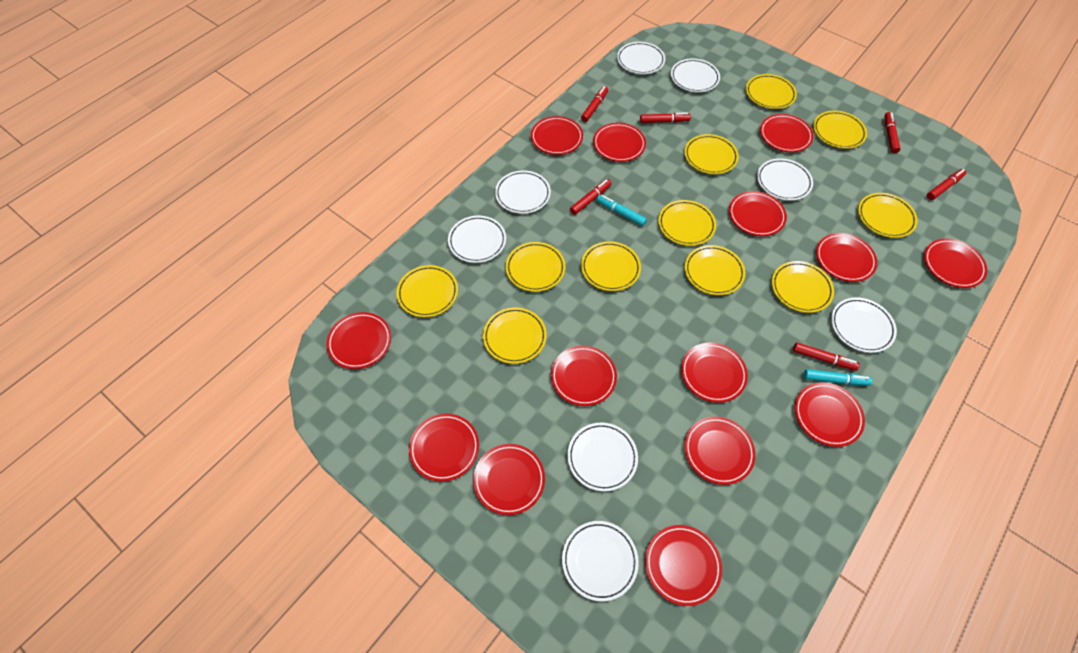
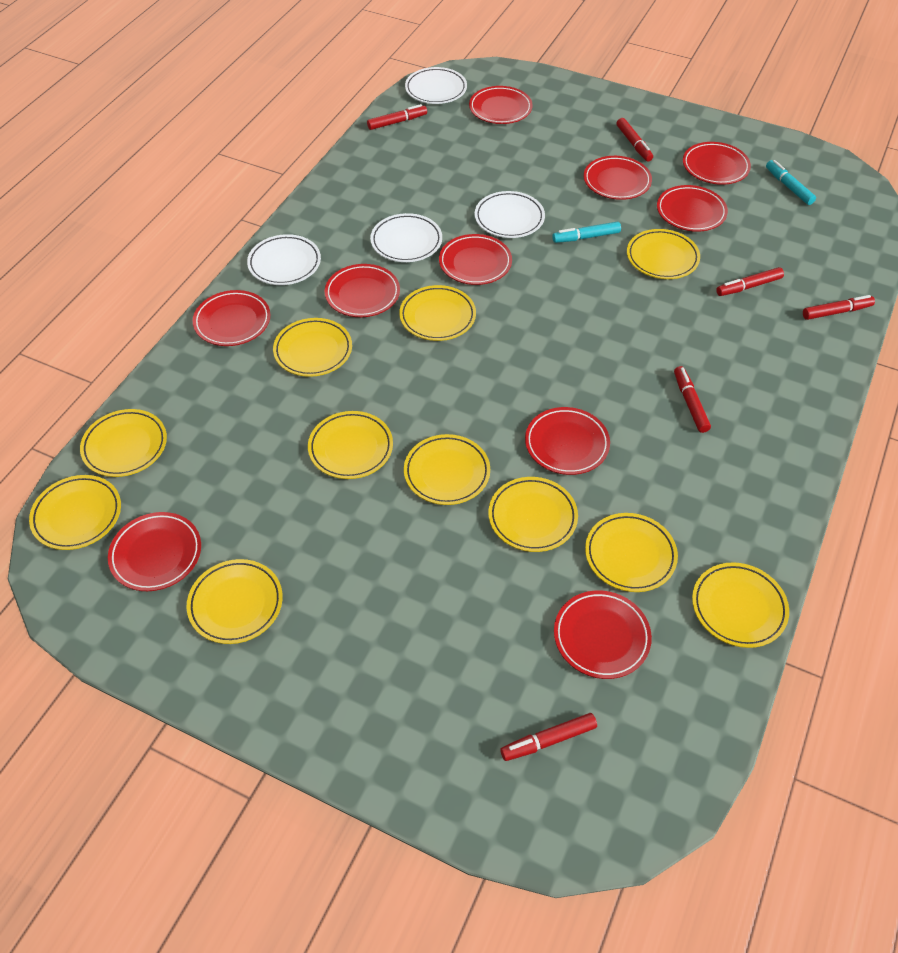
red plate: [326,312,391,369] [409,414,479,482] [473,444,545,515] [531,116,583,155] [551,346,617,406] [593,123,646,162] [645,525,722,606] [681,343,748,403] [684,417,756,485] [729,191,787,236] [760,114,814,152] [795,382,865,447] [816,233,877,282] [924,239,987,288] = 14 -> [108,512,201,591] [193,290,270,346] [325,264,400,317] [439,234,512,285] [469,86,533,124] [525,407,610,475] [554,590,652,679] [584,156,652,200] [657,185,728,232] [683,142,751,185] = 10
white plate: [448,216,506,263] [495,170,551,214] [562,521,639,601] [567,422,638,491] [617,42,665,74] [671,59,720,92] [757,158,813,201] [831,297,897,353] = 8 -> [247,234,321,285] [370,213,442,262] [405,67,467,104] [475,191,545,238] = 4

